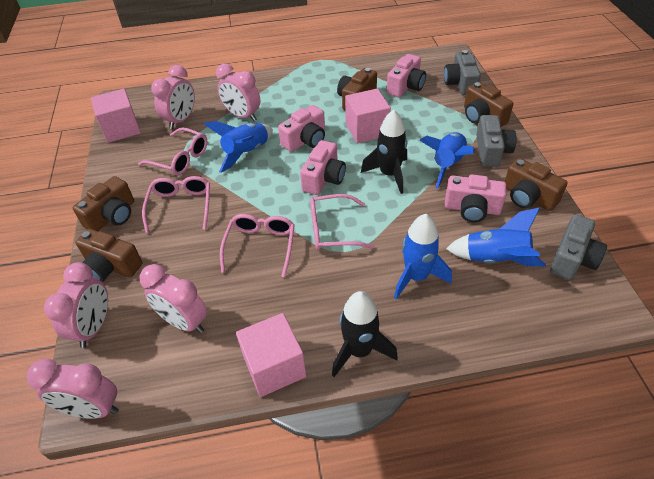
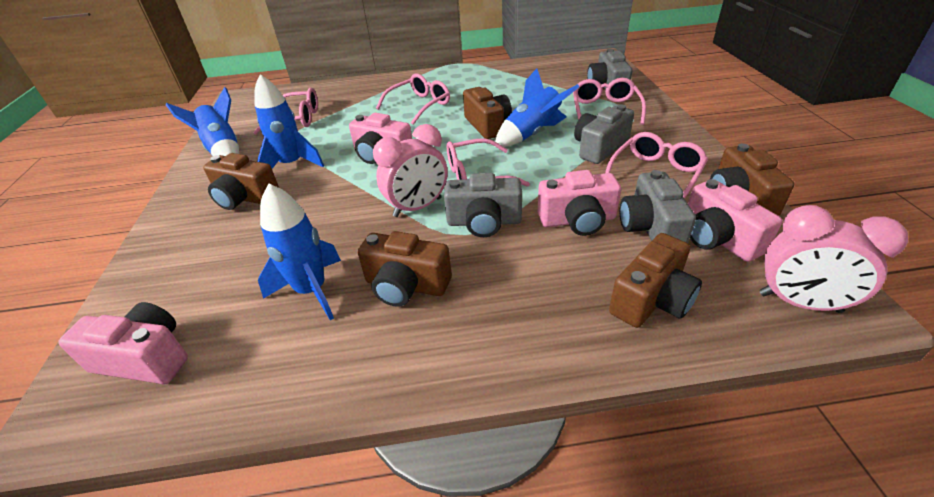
black rocket: [332,291,398,377] [361,110,407,194] = 2 -> none = 0
grey camera: [444,50,481,95] [476,115,517,167] [550,214,607,280] = 3 -> [444,173,522,237] [574,105,634,164] [587,49,632,90] [620,170,696,243] = 4
pink clock: [27,359,119,419] [44,262,108,348] [140,264,207,333] [151,65,195,129] [216,63,260,121] = 5 -> [373,124,448,217] [760,205,908,313] = 2
pink cube: [91,89,141,143] [236,313,306,397] [345,89,391,143] = 3 -> none = 0
pink glasses: [138,128,207,175] [142,176,210,233] [220,214,295,277] [310,194,374,251] = 4 -> [254,88,318,134] [376,73,450,125] [447,138,530,187] [573,78,646,125] [605,132,708,199] = 5

